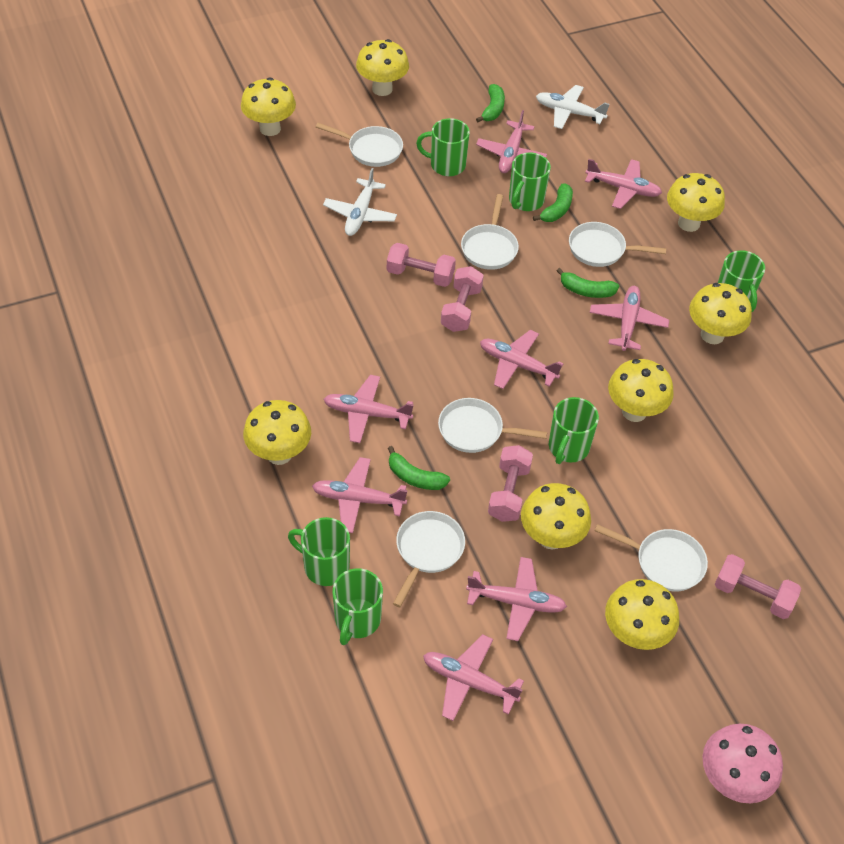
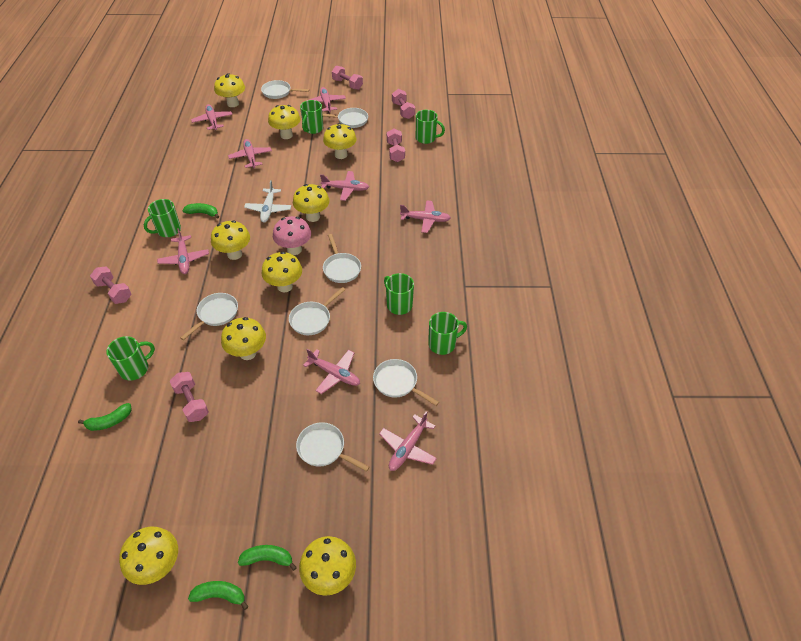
pink dumbbell: [387,243,456,287] [441,266,484,332] [488,445,533,522] [715,554,801,619] = 4 -> [90,266,131,304] [170,372,209,422] [332,66,363,90] [387,129,405,162] [392,89,415,119] = 5
white pan: [316,123,403,167] [393,511,465,607] [438,398,547,453] [461,194,519,270] [569,222,666,267] [595,524,708,591] = 6 -> [180,293,238,340] [261,80,309,99] [289,287,345,335] [296,422,370,472] [322,108,368,128] [323,234,361,283] [373,359,439,406] = 7
white plane: [323,168,397,236] [536,85,610,129] = 2 -> [244,180,291,222] = 1
yellow mushroom: [241,77,296,136] [243,400,311,465] [356,39,409,96] [521,483,591,550] [605,579,679,650] [608,359,674,422] [667,173,725,232] [689,283,752,344] = 8 -> [119,527,178,585] [211,220,250,260] [214,73,245,107] [221,317,266,360] [262,252,302,292] [268,105,301,139] [293,184,330,222] [299,536,356,596] [323,123,356,159] = 9

